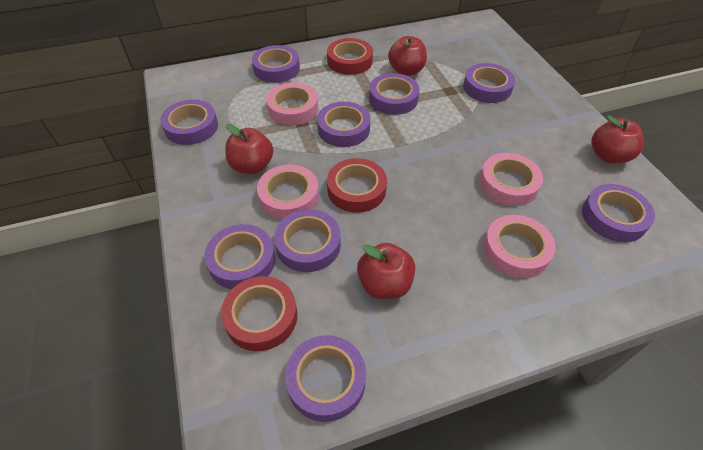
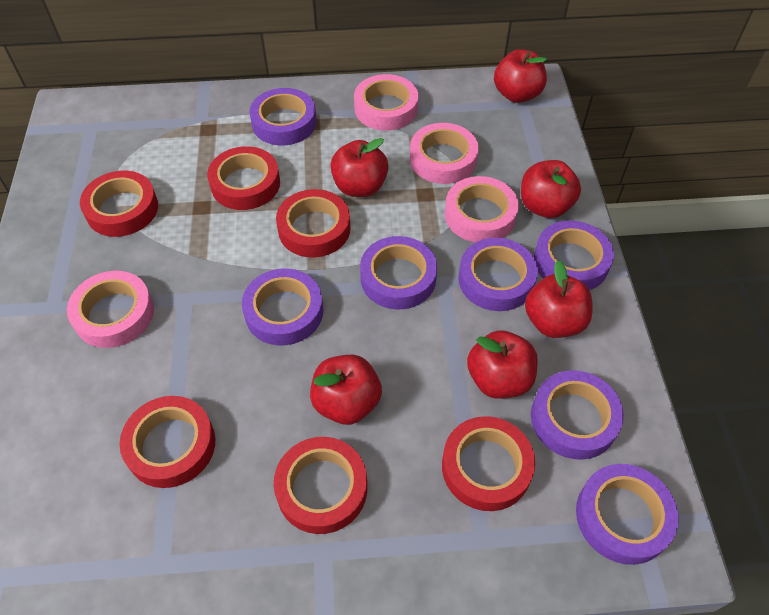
purple tape: [160,99,218,145] [204,224,276,289] [252,45,300,83] [274,209,341,272] [285,335,366,422] [317,102,371,147] [369,73,420,115] [463,63,515,103] [582,184,655,242] = 9 -> [242,268,323,345] [249,88,317,146] [360,236,437,310] [459,238,538,311] [531,370,624,460] [534,220,614,290] [576,464,679,565] = 7
red apple: [225,124,273,174] [357,243,415,299] [388,36,427,76] [591,116,644,164] = 4 -> [310,355,382,425] [330,138,389,197] [467,330,538,399] [494,49,547,103] [521,160,581,218] [525,260,593,338] = 6
red tape: [221,276,298,351] [327,38,373,75] [327,158,387,213] = 3 -> [80,171,158,237] [120,396,215,488] [207,146,280,210] [274,437,367,534] [276,189,351,257] [442,416,535,511] = 6

